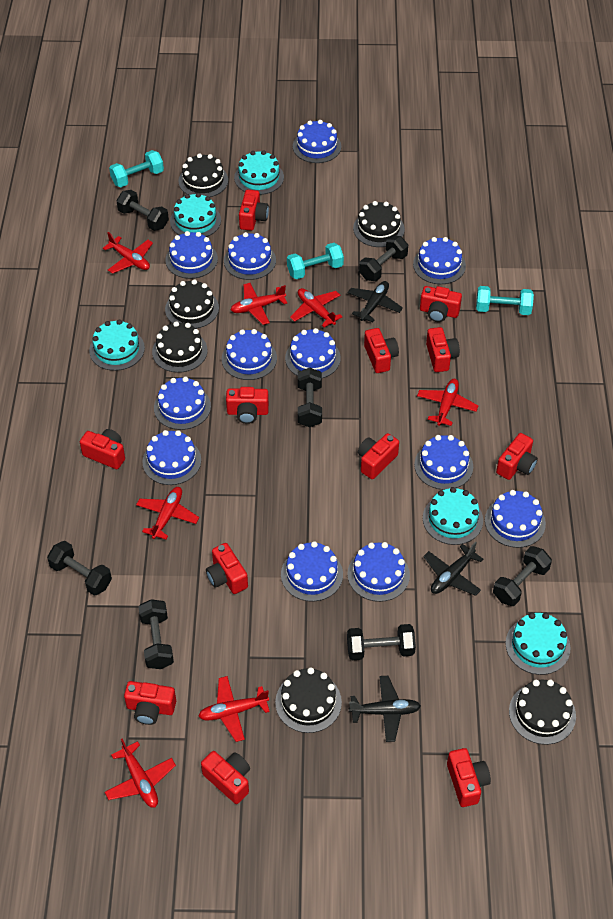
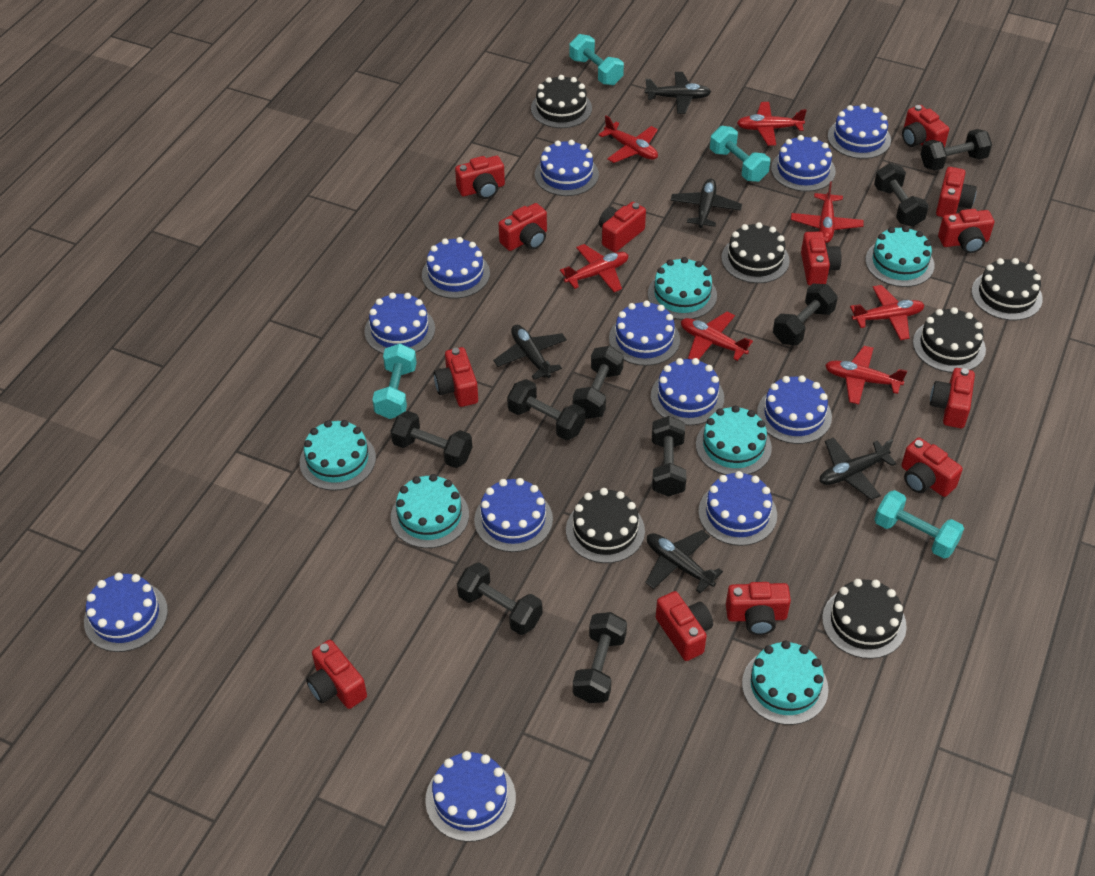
black dumbbell: [47,541,112,596] [116,190,169,231] [138,599,174,669] [298,368,322,427] [347,624,416,660] [359,235,408,281] [493,546,552,606] = 7 -> [391,411,472,468] [457,562,542,635] [507,379,585,440] [573,346,624,419] [573,612,627,703] [652,416,686,497] [773,284,838,345] [874,163,929,227] [920,129,992,171] = 9
black plane: [348,281,403,322] [349,676,421,742] [423,541,483,596] = 3 -> [493,325,567,380] [645,72,711,114] [645,530,723,594] [671,179,742,228] [820,437,897,500] = 5
red camera: [80,429,125,469] [124,681,176,725] [201,751,250,804] [206,543,248,594] [226,387,269,424] [239,190,269,231] [358,433,399,479] [364,328,399,373] [420,286,462,322] [426,327,460,372] [447,748,491,807] [496,433,538,480] = 12 -> [306,640,367,709] [434,347,478,407] [455,156,505,199] [499,203,547,251] [599,202,646,252] [656,591,713,661] [726,582,791,635] [801,231,842,285] [901,437,963,497] [902,105,949,148] [930,368,975,428] [936,167,977,217] [938,209,994,253] = 13
turquoise cake: [89,320,145,371] [170,193,221,237] [234,150,284,195] [423,487,483,545] [505,613,571,675] = 5 -> [300,420,376,491] [391,474,469,548] [648,257,717,320] [696,405,772,475] [742,640,829,725] [865,226,934,287] = 6
turquoise dumbbell: [109,150,164,187] [287,243,344,279] [476,286,534,315] = 3 -> [372,344,417,419] [569,34,624,85] [710,126,770,182] [874,490,964,559] = 4

